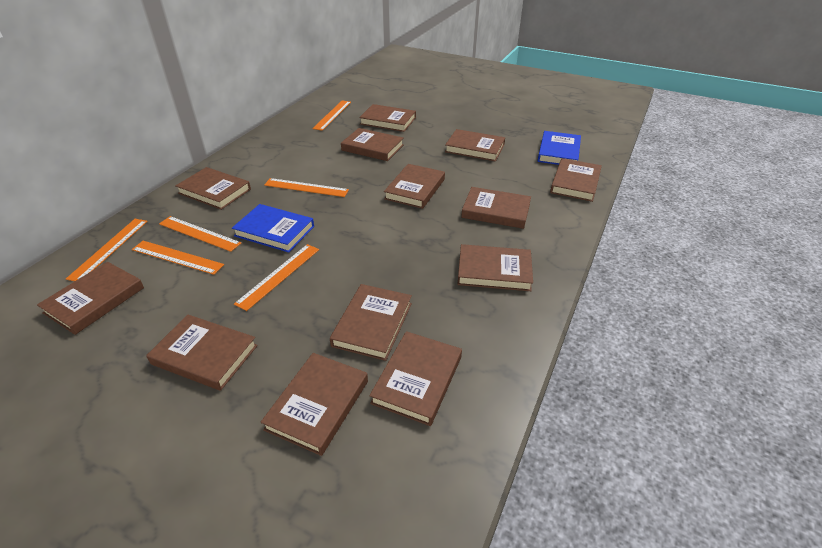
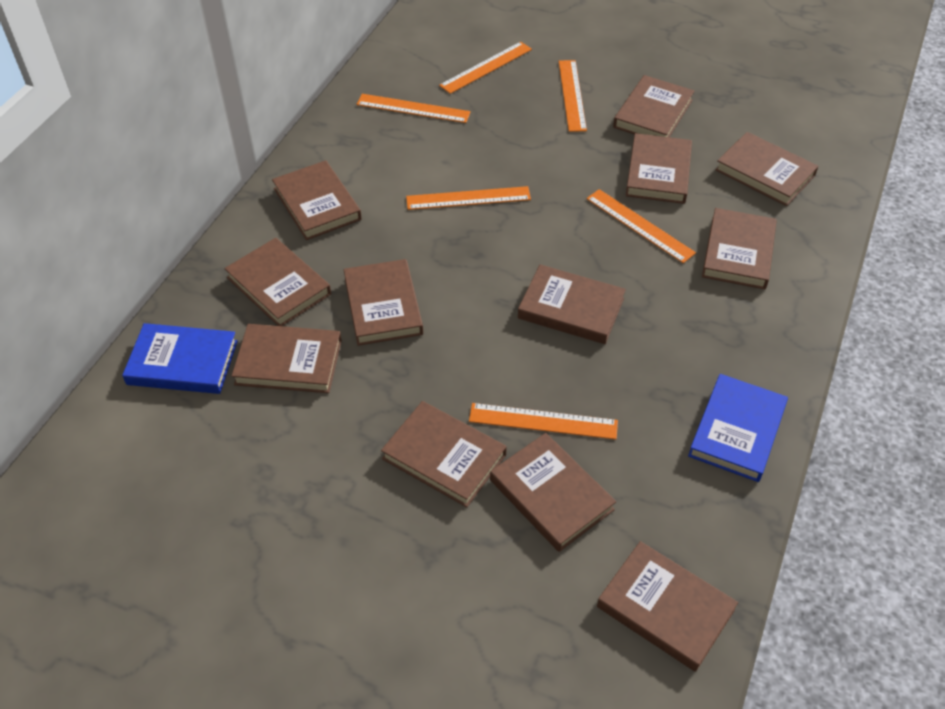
brown book: [37,262,144,335] [146,315,258,391] [175,167,251,210] [261,353,368,456] [330,284,412,361] [341,128,404,161] [359,104,416,132] [369,331,462,426] [384,164,445,209] [445,129,505,162] [457,244,533,291] [461,187,531,229] [550,158,602,202] = 13 -> [224,238,331,326] [232,324,342,393] [272,160,362,240] [343,259,423,346] [381,401,507,507] [490,433,616,552] [518,265,626,344] [597,541,738,672] [613,75,694,137] [626,133,692,204] [702,208,777,289] [715,132,819,206] = 12

